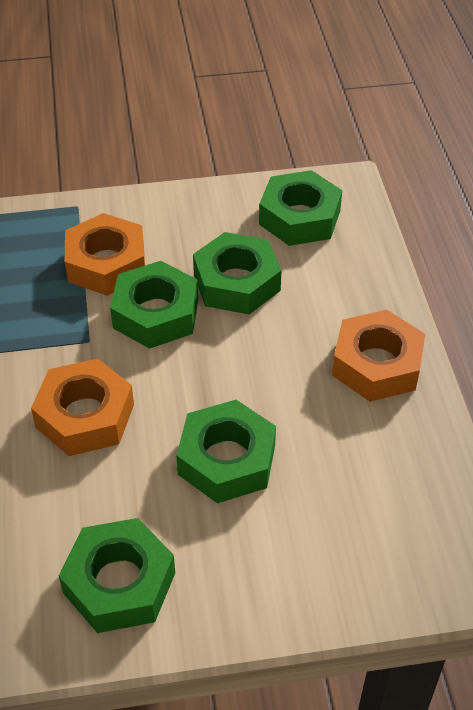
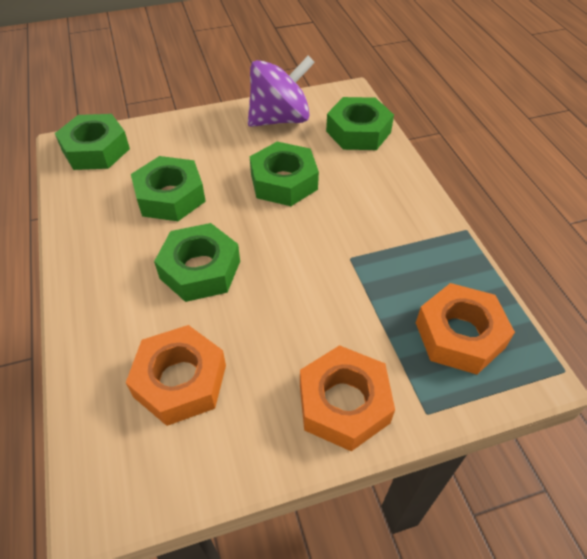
purple spinning top: none = 0 -> [248,55,315,127] = 1

